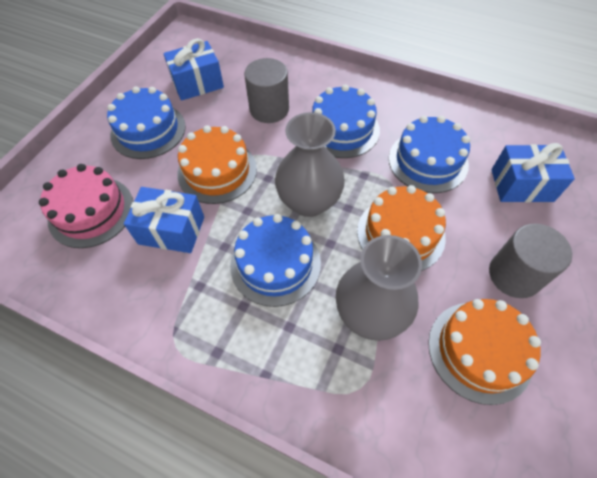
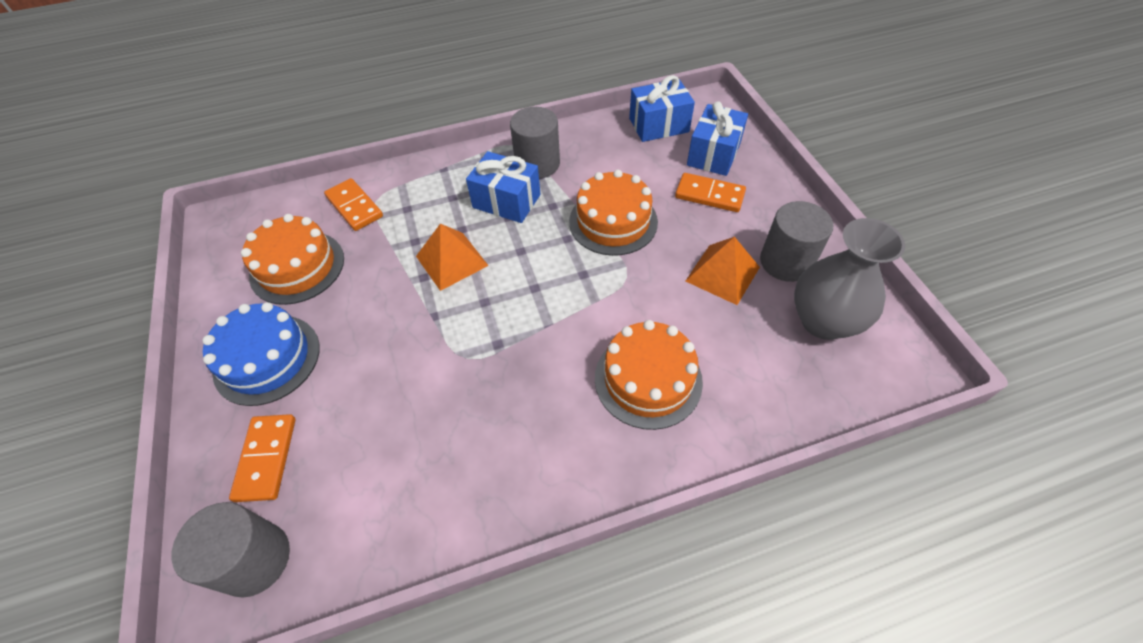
blue cake: [107,86,186,159] [230,214,321,307] [312,84,380,158] [389,116,470,193] = 4 -> [202,302,320,406] = 1
grey cylinder: [244,58,289,123] [489,224,572,298] = 2 -> [171,502,290,598] [510,107,560,179] [760,201,833,282] = 3
grey vase: [275,112,345,217] [336,235,422,341] = 2 -> [794,218,905,340] = 1
orange domino: none = 0 -> [229,414,296,502] [324,178,383,231] [675,173,746,212] = 3
orange pyramid: none = 0 -> [416,224,489,291] [686,237,760,305] = 2
pink cake: [39,164,133,248] = 1 -> none = 0

